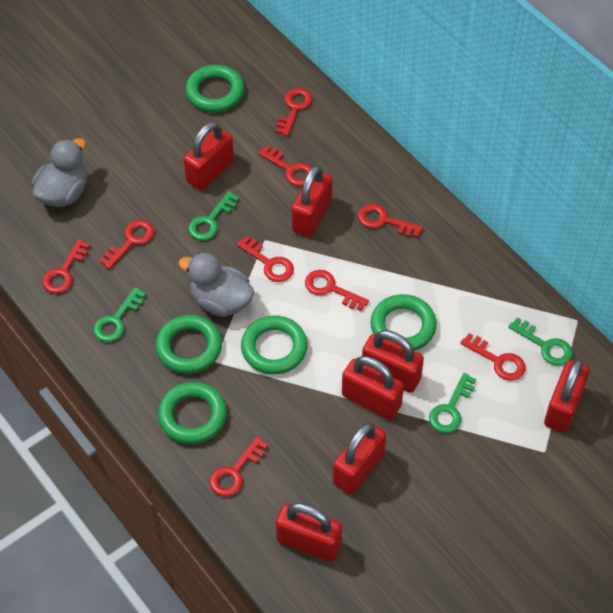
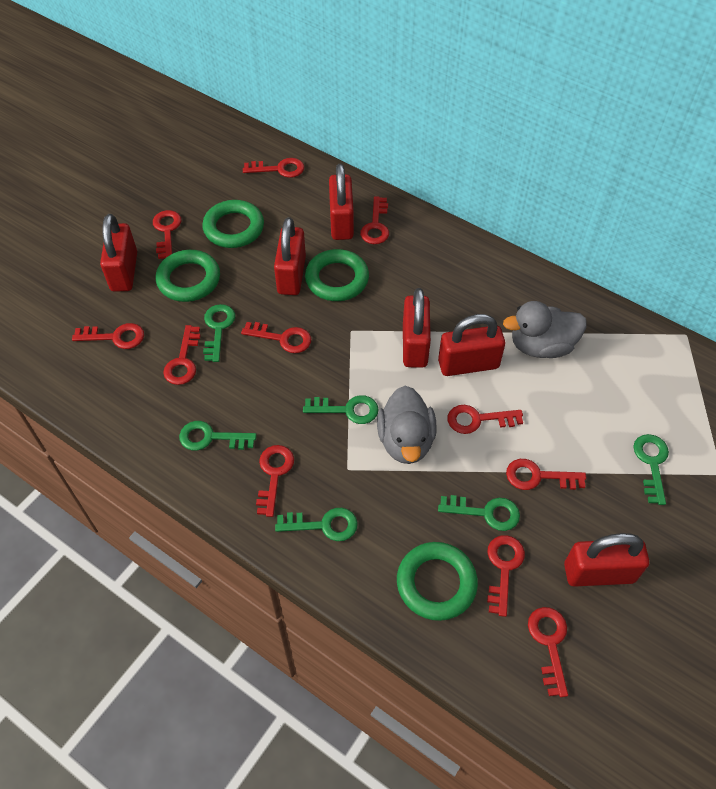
green key: [93,287,146,342] [188,191,239,240] [429,373,476,433] [508,317,573,366] = 4 -> [179,421,257,451] [203,304,235,362] [275,508,358,541] [303,395,379,424] [438,495,520,531] [633,434,669,505] = 6
green ring: [156,315,222,374] [158,382,227,444] [186,65,244,112] [241,315,308,375] [370,294,437,351] = 5 -> [156,250,220,302] [202,200,264,248] [305,249,369,301] [397,542,478,621] = 4
red key: [42,239,90,294] [100,220,154,269] [209,437,268,497] [237,236,294,282] [258,145,312,186] [276,88,312,136] [305,270,369,311] [358,204,423,238] [460,333,526,381] = 9 -> [72,323,144,349] [153,210,181,259] [163,325,201,385] [241,322,311,353] [243,158,304,178] [256,445,294,517] [360,196,389,244] [448,405,523,434] [487,535,525,617] [506,459,586,490] [528,607,568,697] = 11
red padlock: [183,121,234,190] [276,503,342,562] [291,165,332,237] [333,422,386,495] [342,356,404,420] [362,330,424,393] [544,359,590,433] = 7 -> [100,214,137,292] [274,217,306,295] [329,164,354,240] [403,288,431,368] [438,314,505,376] [564,533,649,587] = 6

